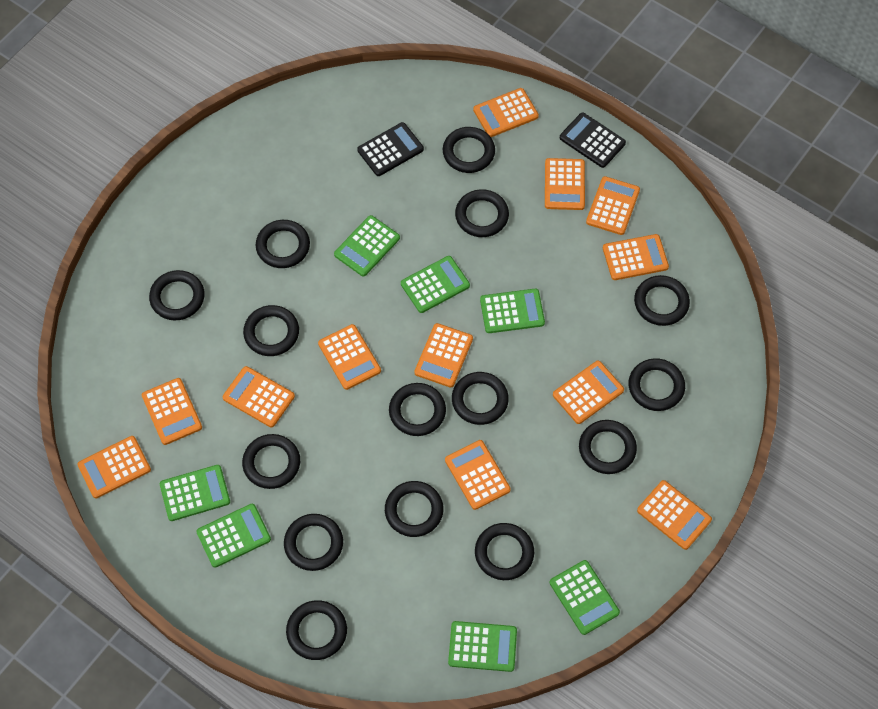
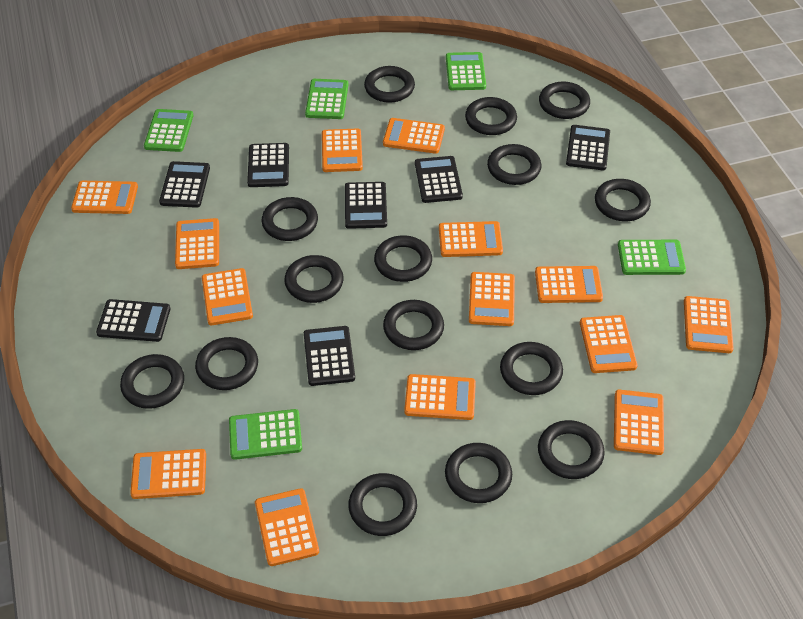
black calculator: [357,122,424,176] [560,112,626,168] = 2 -> [96,299,170,342] [159,161,210,208] [247,143,289,187] [304,326,355,386] [345,182,387,229] [415,156,463,203] [566,125,610,170] = 7
green calculator: [160,465,230,521] [196,504,271,568] [334,215,400,277] [401,256,470,313] [448,621,517,672] [480,289,545,333] [550,560,620,635] = 7 -> [144,109,194,152] [229,409,302,460] [305,79,348,119] [446,52,486,90] [618,240,686,275] = 5
orange calculator: [77,436,151,499] [142,378,202,445] [223,366,295,427] [318,324,381,390] [414,323,473,387] [445,440,511,510] [473,88,539,137] [545,158,585,210] [553,361,624,424] [586,176,640,235] [603,234,669,280] [637,480,712,550] = 12 -> [71,181,138,214] [130,449,206,499] [175,218,219,269] [202,268,253,325] [255,488,319,566] [322,128,363,172] [383,118,445,154] [404,374,476,420] [439,221,503,257] [469,272,515,326] [535,266,603,303] [580,315,638,373] [614,390,664,455] [684,296,734,353] = 14

